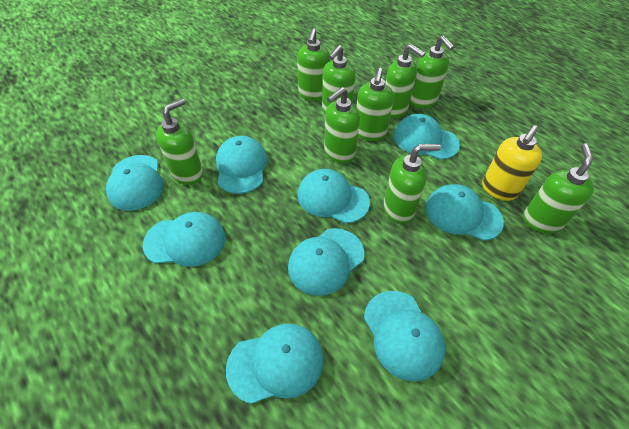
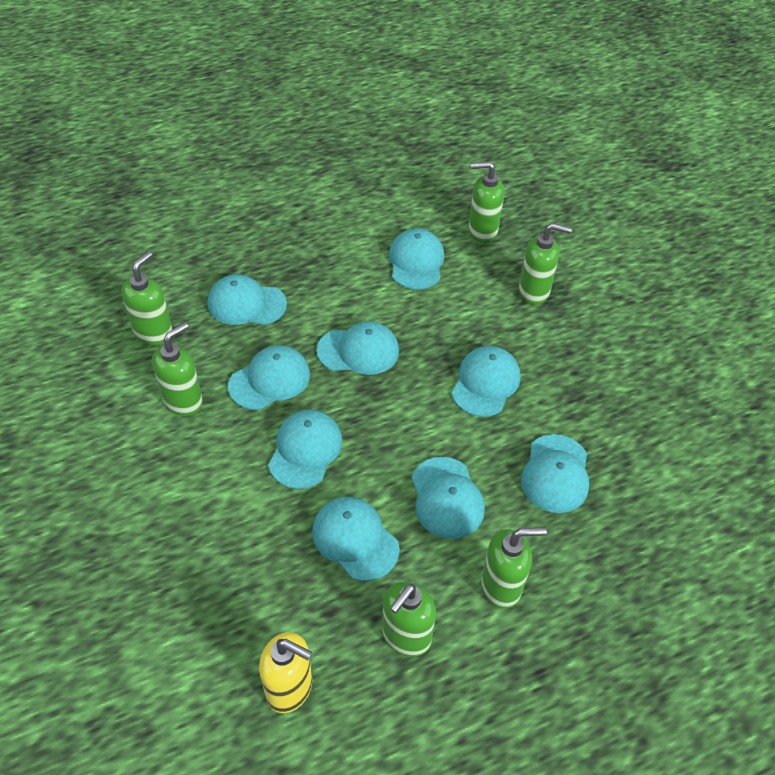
green soap dispenser: [156,98,203,185] [297,28,330,101] [322,45,355,113] [324,87,360,163] [356,67,394,141] [383,144,441,224] [385,44,425,118] [410,35,454,108] [523,143,594,234] = 9 -> [122,251,172,345] [152,322,203,416] [382,582,436,657] [469,161,504,243] [481,527,547,608] [519,223,572,305] = 6

